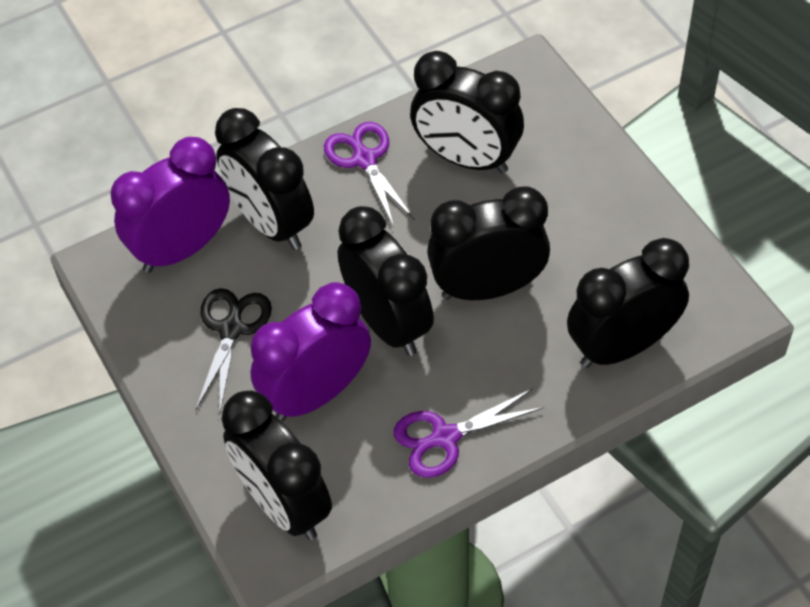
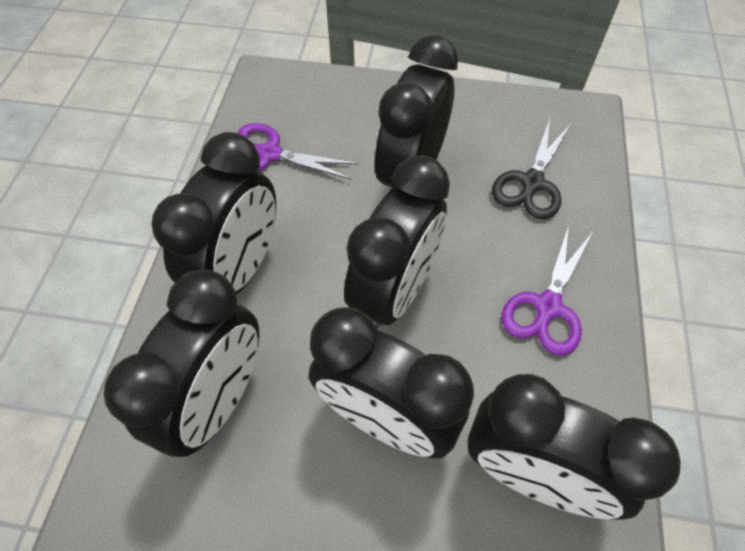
purple clock: [111,137,230,273] [250,282,371,421] = 2 -> none = 0

